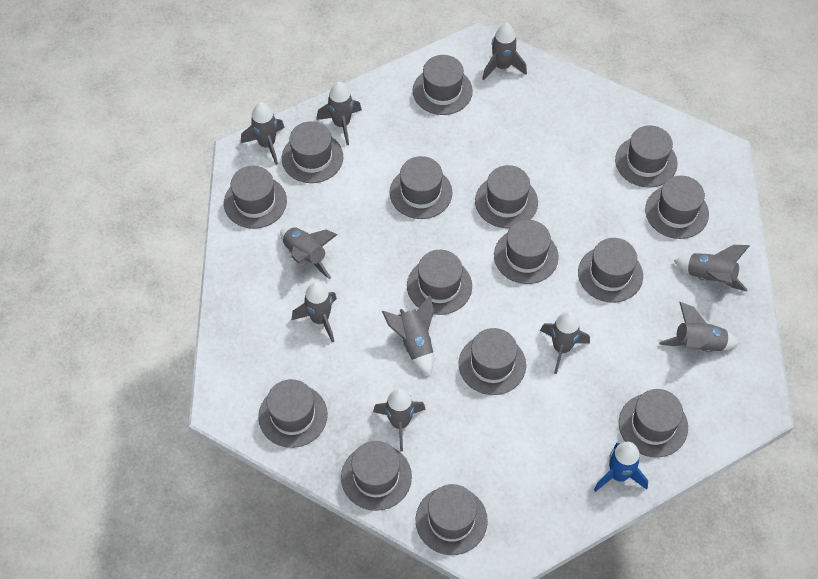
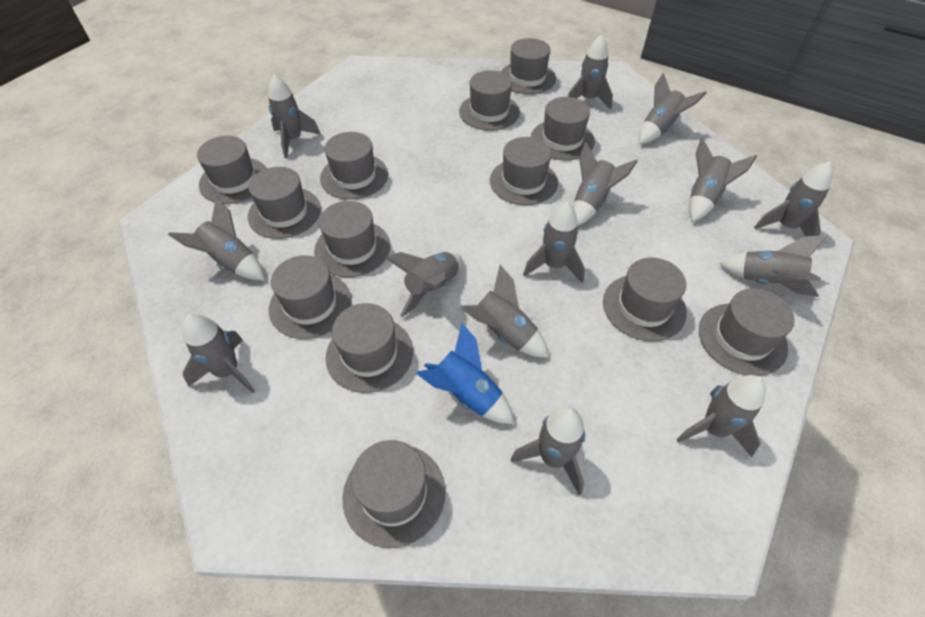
grey hat: [224,166,287,229] [258,379,328,448] [282,121,343,183] [341,441,412,511] [390,156,452,219] [407,250,472,315] [413,55,473,115] [416,484,488,555] [459,328,526,395] [475,165,538,228] [494,220,559,284] [578,238,643,303] [615,125,678,187] [619,389,688,458] [645,176,709,239] = 15 -> [197,136,267,204] [248,167,321,239] [269,255,352,339] [314,201,390,277] [320,132,388,200] [326,303,413,393] [342,440,445,548] [459,70,520,131] [490,137,558,205] [501,38,556,94] [531,97,595,160] [603,258,687,341] [699,288,795,376] = 13
grey rocket: [241,102,284,165] [280,227,338,279] [292,282,337,342] [317,82,362,145] [373,388,426,451] [382,295,434,376] [482,23,527,80] [540,311,590,374] [659,302,740,352] [674,245,750,292] = 10 -> [168,197,264,280] [182,313,255,393] [268,74,320,158] [385,252,462,317] [461,265,549,358] [511,407,585,495] [523,202,585,283] [568,35,613,110] [573,142,638,226] [639,73,706,144] [677,375,766,457] [689,138,757,222] [719,235,827,297] [754,161,833,237] = 14

